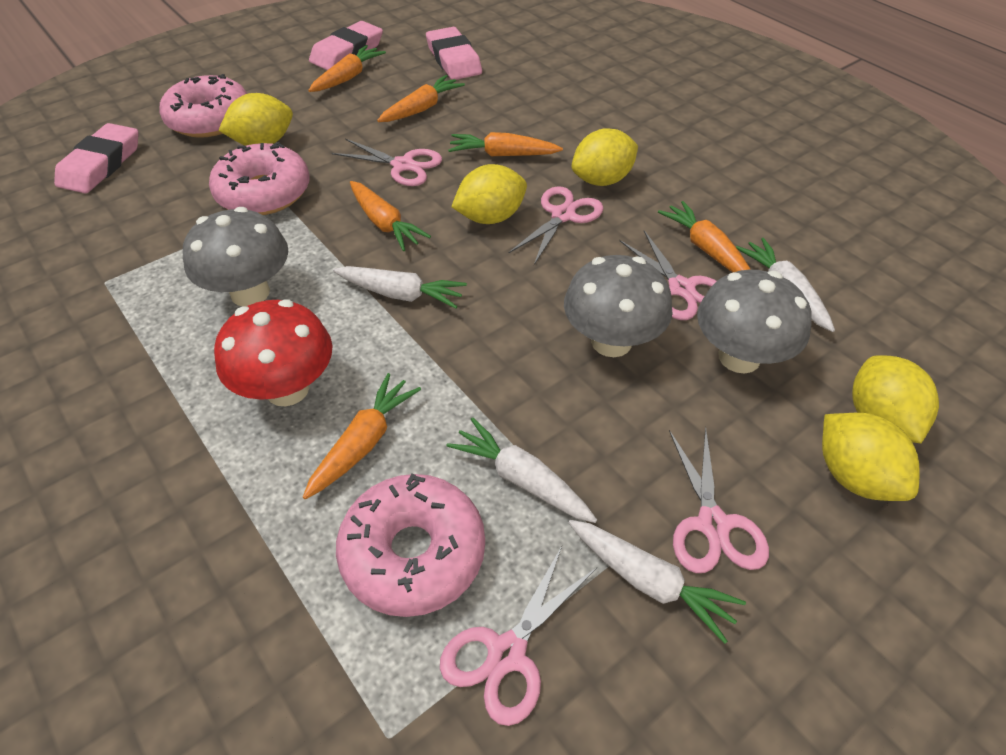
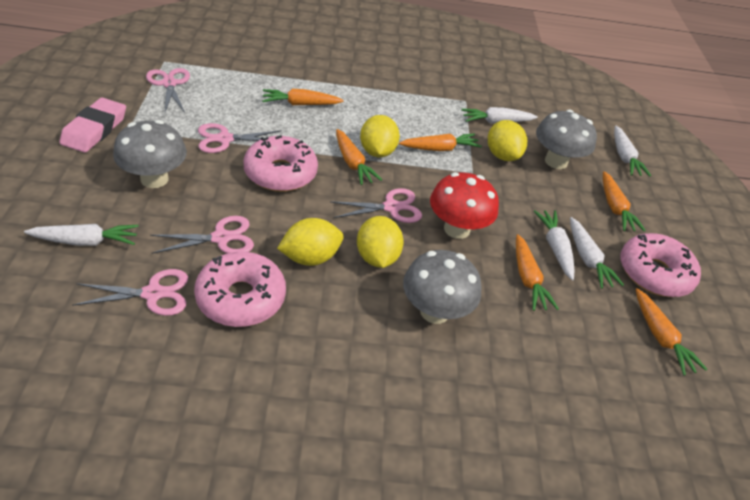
pink eraser: [54,123,139,193] [309,21,383,70] [426,27,482,80] = 3 -> [59,98,126,153] = 1
white carrot: [333,266,467,309] [446,417,597,523] [569,520,746,644] [736,238,835,332] = 4 -> [24,224,139,246] [461,107,538,123] [534,210,575,280] [570,217,624,289] [614,126,651,176] = 5
yellow lemon: [218,93,293,146] [451,164,527,224] [572,128,638,186] [822,413,920,501] [852,355,939,443] = 5 -> [277,218,344,266] [357,216,404,268] [360,115,400,157] [488,120,527,161] = 4

